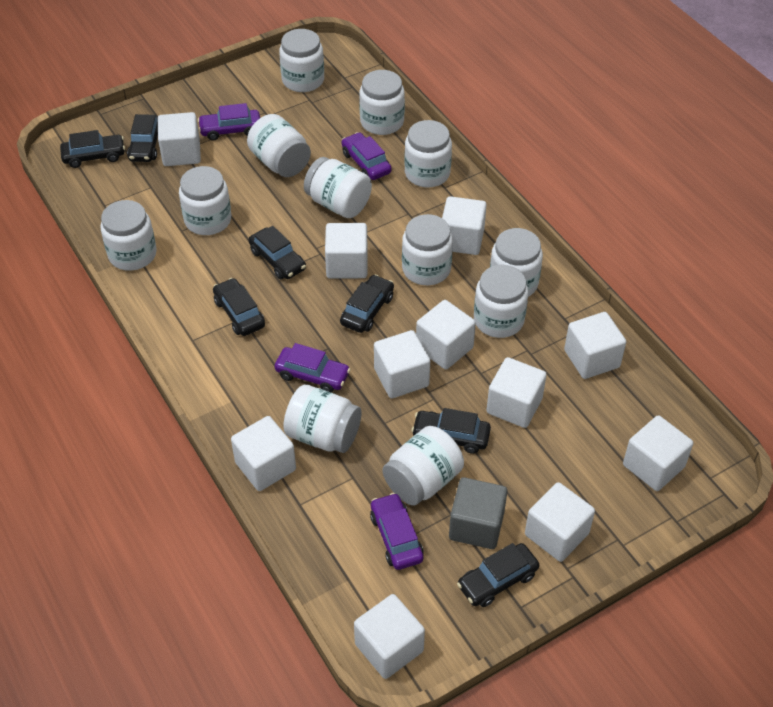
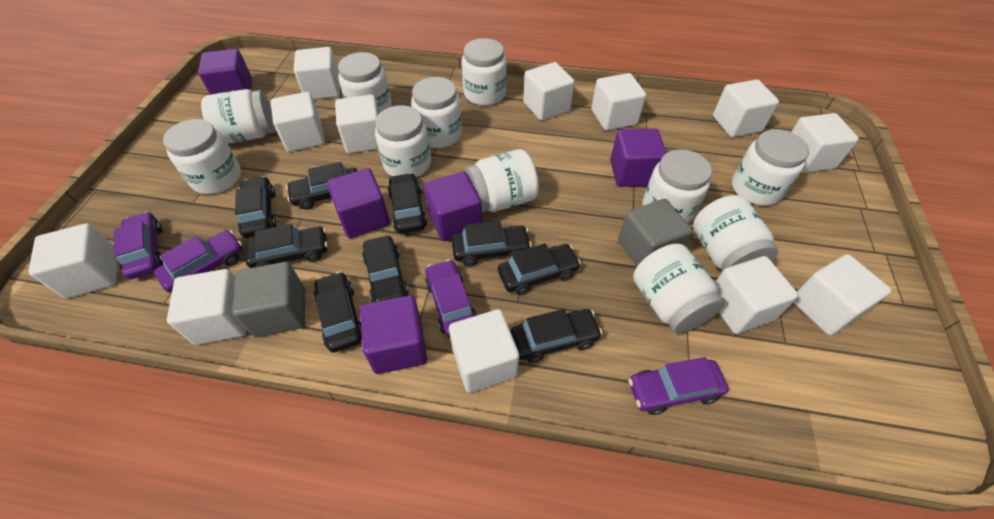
black car: [60,130,125,168] [127,114,158,162] [213,278,265,336] [249,226,306,279] [340,274,394,333] [412,408,491,454] [457,543,539,607] = 7 -> [235,176,276,238] [245,224,328,268] [286,162,358,210] [314,271,362,353] [362,236,409,303] [388,173,427,234] [451,221,532,266] [498,243,581,295] [510,309,602,363] = 9
grey cube: [449,477,507,549] = 1 -> [232,262,305,337] [618,199,692,266] = 2
purple cube: none = 0 -> [198,49,252,95] [327,168,390,238] [360,295,427,374] [424,171,482,241] [610,129,667,187] = 5
white cube: [158,112,201,166] [231,416,296,491] [325,223,368,279] [354,594,425,679] [374,330,430,398] [416,300,476,370] [442,196,487,255] [486,357,547,428] [525,482,595,562] [564,312,626,379] [623,415,693,491] = 11 -> [28,223,118,299] [167,269,247,345] [271,92,325,152] [294,47,340,100] [335,95,379,154] [449,309,519,393] [523,62,575,121] [591,73,646,131] [713,79,779,137] [715,256,798,334] [791,113,859,173] [793,254,891,335] = 12
white jar: [101,200,157,271] [179,166,231,235] [247,114,311,177] [279,29,324,92] [283,385,362,453] [304,157,372,218] [359,70,405,135] [383,426,464,506] [402,214,453,285] [404,120,452,187] [474,265,528,338] [490,228,543,297] = 12 -> [163,119,241,194] [201,89,275,144] [338,52,392,114] [375,105,431,177] [411,77,462,148] [462,38,507,106] [465,149,539,212] [633,244,725,333] [642,149,712,224] [693,195,778,270] [732,129,809,206] = 11

